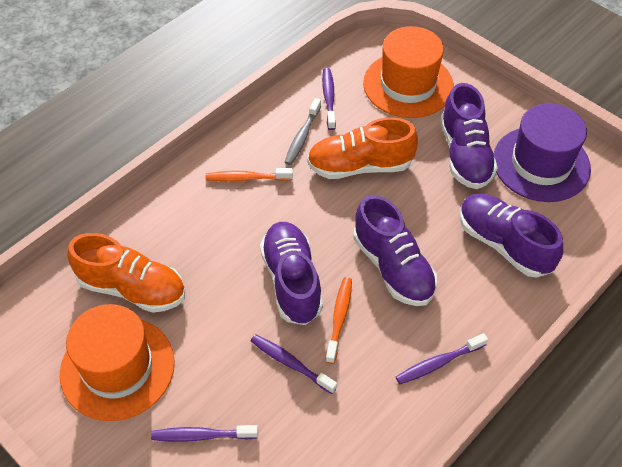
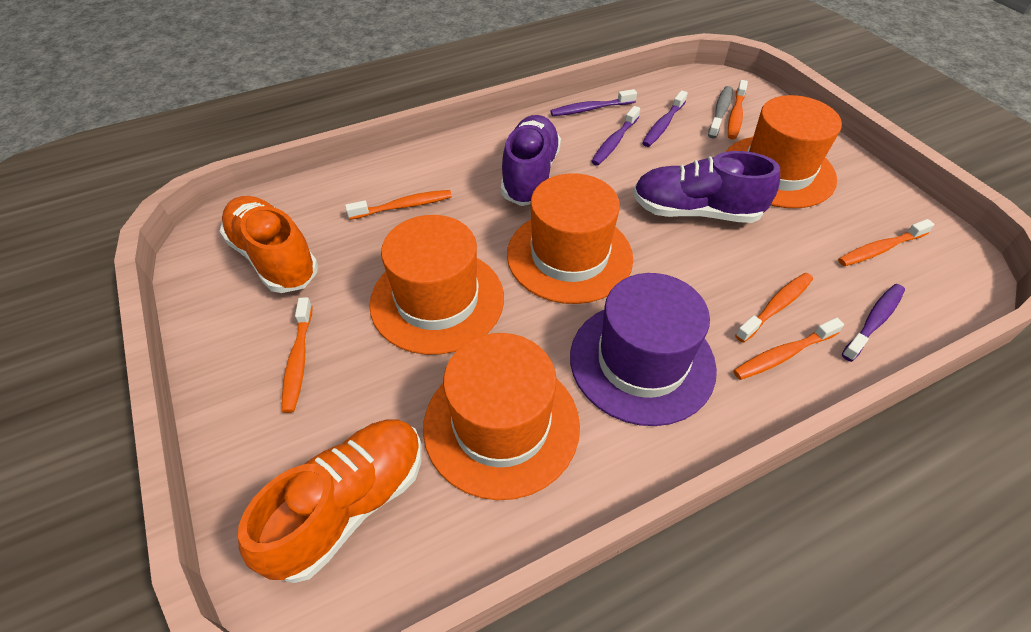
orange hat: [60,304,175,421] [363,26,454,118] = 2 -> [369,215,504,355] [423,333,580,500] [507,173,633,304] [726,95,842,208] = 4
orange toothbrush: [206,168,293,181] [325,277,352,364] = 2 -> [282,297,313,413] [345,190,452,220] [728,80,748,139] [733,318,844,380] [735,273,813,343] [838,219,934,266] = 6
purple shoe: [260,222,323,325] [353,195,437,306] [440,83,498,189] [460,194,563,277] = 4 -> [501,115,561,206] [633,151,780,223] = 2

